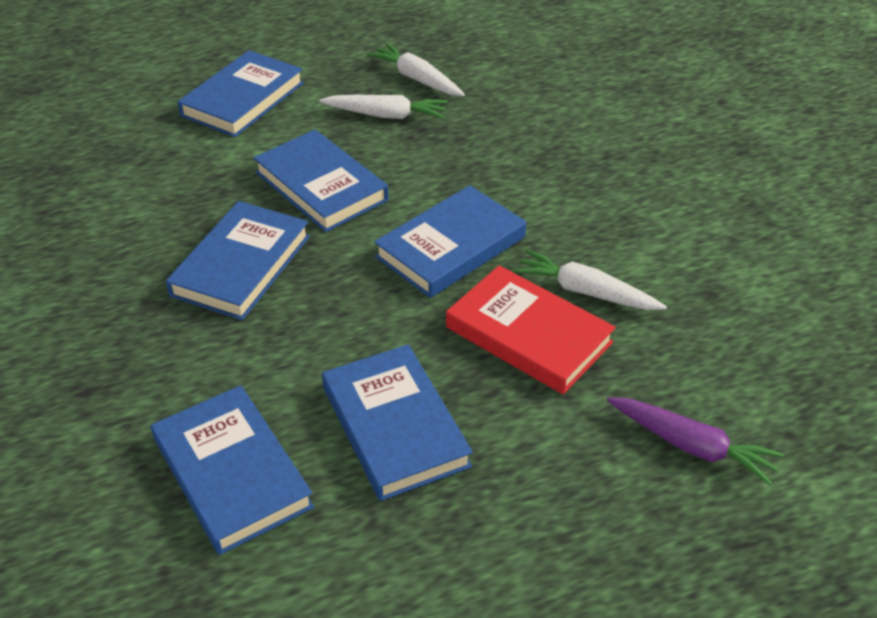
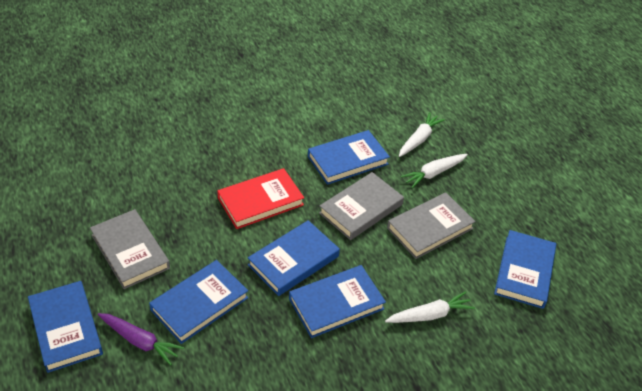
grey book: none = 0 -> [90,209,170,289] [319,172,404,240] [387,192,476,259] = 3

